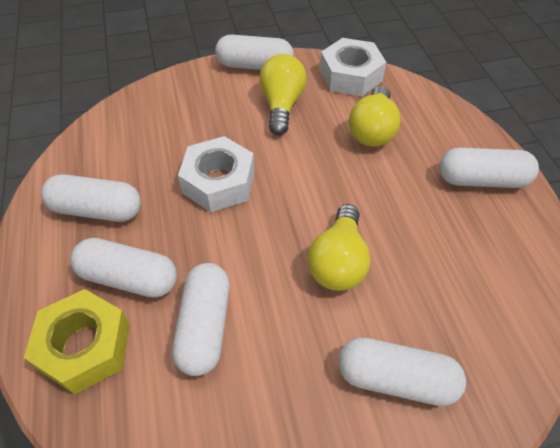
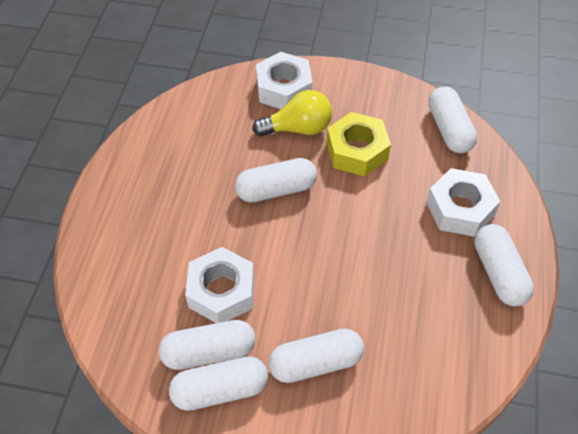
white nut: [178,136,255,212] [320,38,386,97] = 2 -> [185,247,254,323] [256,52,312,109] [426,168,501,237] = 3
yellow light bulb: [259,54,307,135] [307,204,371,291] [349,86,401,147] = 3 -> [252,90,332,136] = 1

